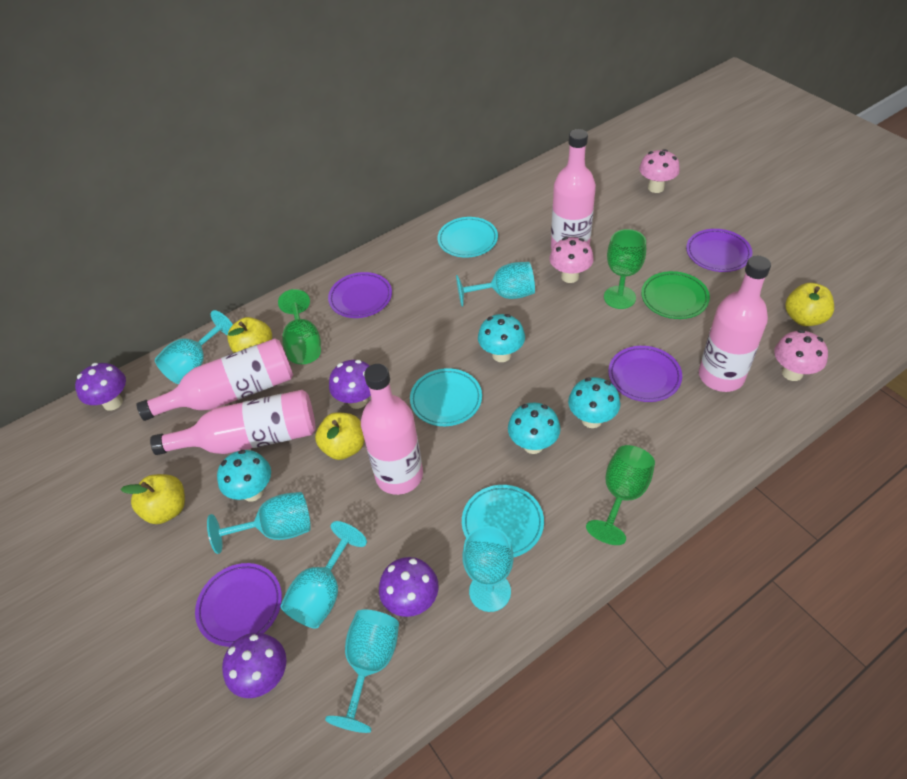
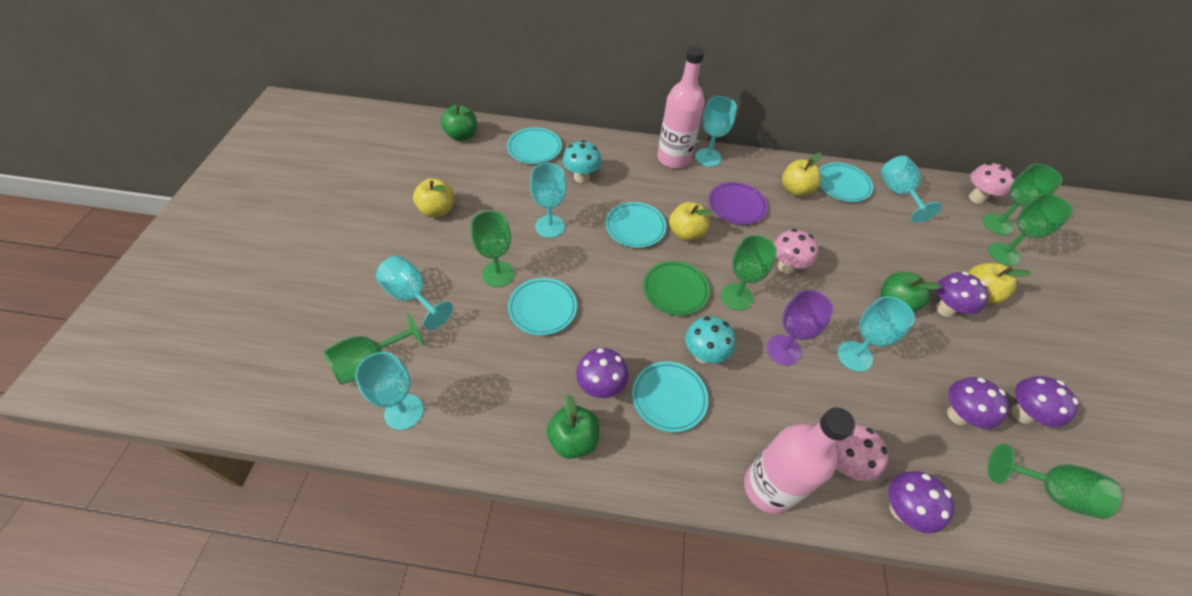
green apple: none = 0 -> [441,105,477,141] [547,394,599,459] [881,272,942,312] = 3
green goblet: [278,289,321,364] [586,445,655,545] [604,229,646,309] = 3 -> [324,313,425,385] [471,211,514,287] [721,235,777,311] [983,164,1063,235] [988,193,1073,266] [988,444,1121,519] = 6
pink bottle: [136,338,293,421] [150,390,315,455] [361,364,423,495] [551,129,596,249] [699,256,771,392] = 5 -> [657,46,704,169] [744,407,856,514] = 2
purple goblet: none = 0 -> [767,290,833,365] = 1
purple mushroom: [75,363,126,411] [222,633,286,698] [329,360,371,409] [379,557,439,617] = 4 -> [576,348,628,398] [888,471,954,533] [936,272,989,317] [947,377,1009,429] [1011,376,1078,427] = 5
purple plate: [195,563,282,647] [328,272,392,318] [608,346,682,402] [686,229,752,272] = 4 -> [709,182,768,225] = 1
turquoise mushroom: [217,450,271,502] [478,314,525,362] [508,402,560,454] [568,377,620,428] = 4 -> [563,140,602,183] [685,316,735,364] = 2
turquoise plate: [410,368,482,426] [438,217,498,258] [462,485,544,557] = 3 -> [507,127,562,164] [508,278,577,336] [605,202,666,248] [632,361,708,433] [819,162,873,202] = 5

